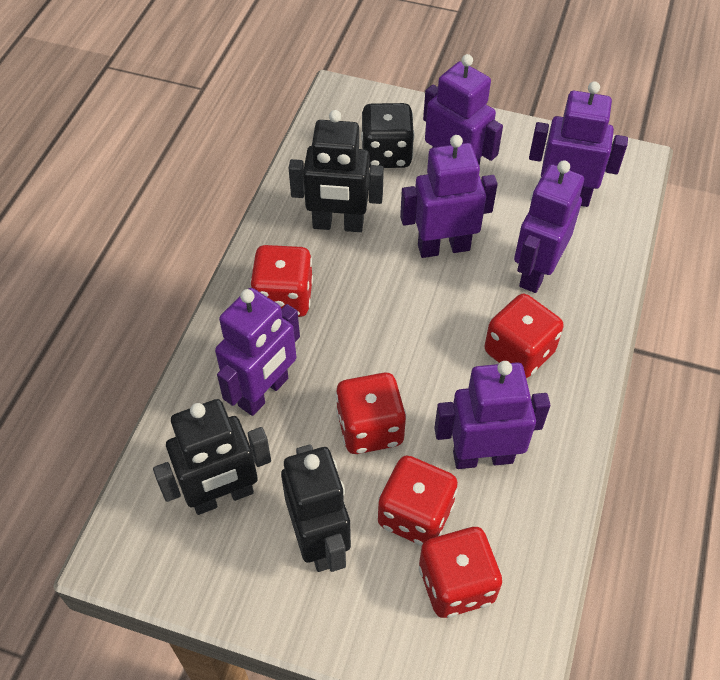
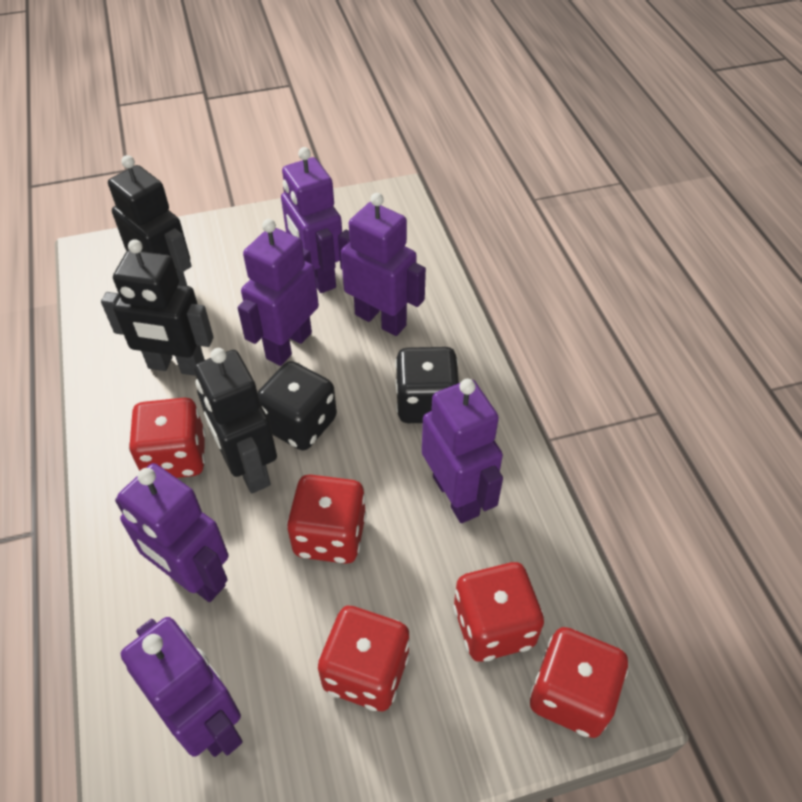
black dice: [361,103,415,168] = 1 -> [257,361,337,450] [395,347,459,423] = 2

